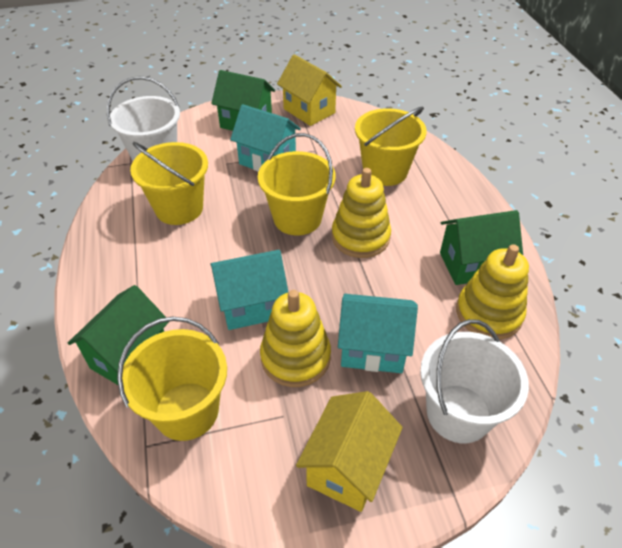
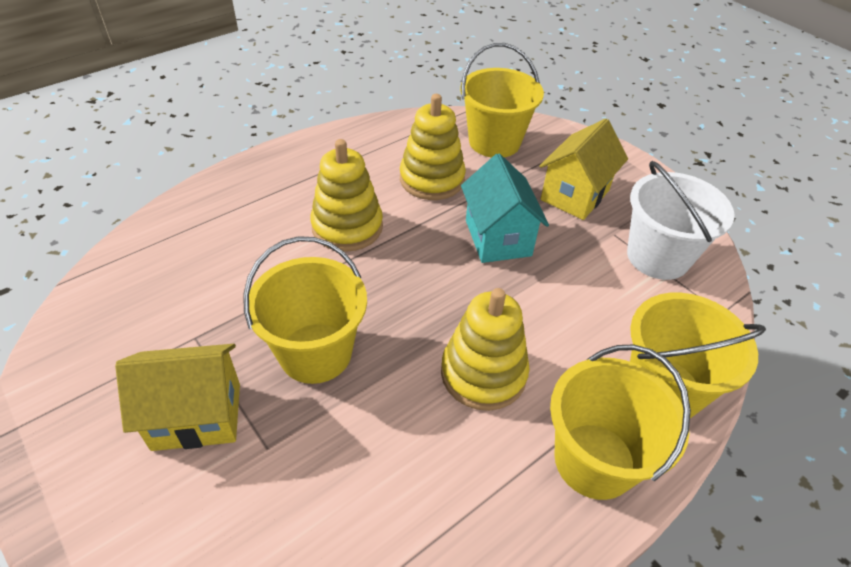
green house: [68,285,169,385] [211,70,275,131] [440,210,523,285] = 3 -> none = 0
turquoise house: [210,250,289,330] [230,104,301,171] [338,294,418,373] = 3 -> [461,154,549,263] = 1
white bucket: [107,76,180,161] [420,319,529,443] = 2 -> [627,161,735,280] = 1

